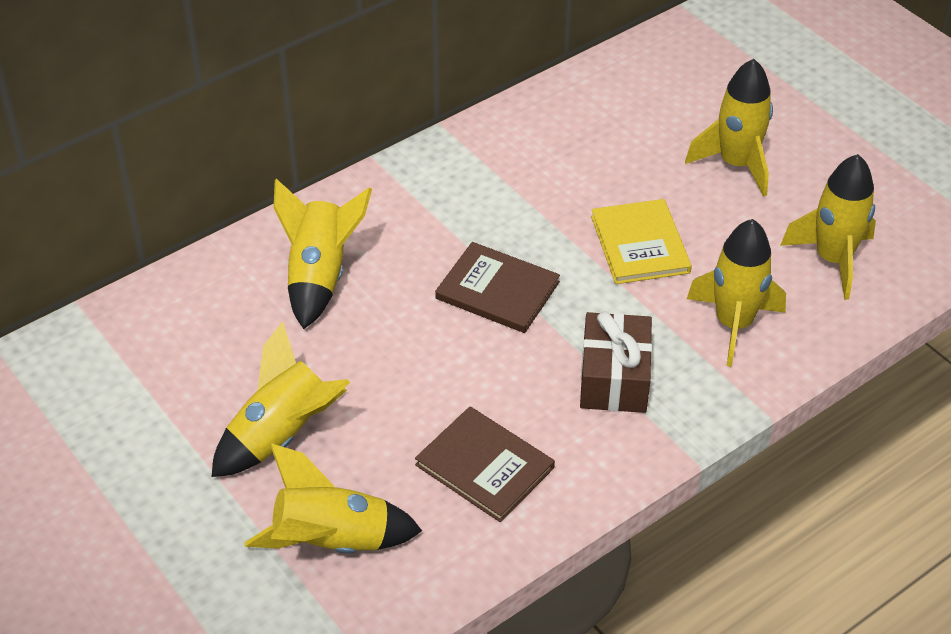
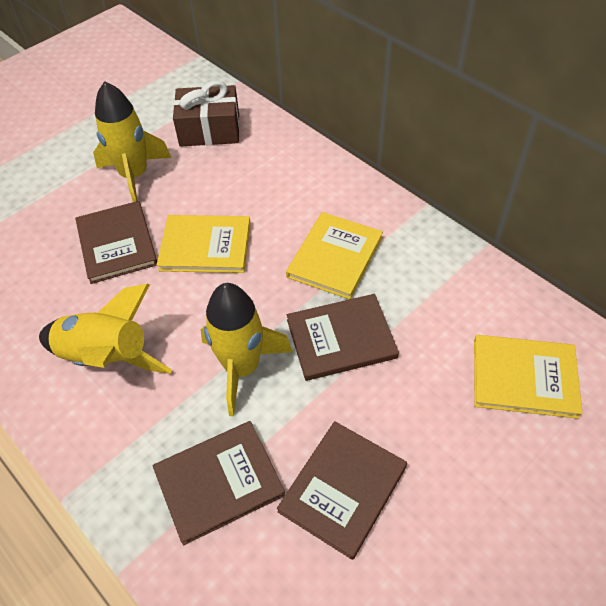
brown book: [415,407,555,522] [435,242,560,333] = 2 -> [75,201,157,284] [153,421,285,545] [277,421,407,560] [287,294,399,381] = 4
yellow book: [591,199,692,284] = 1 -> [156,215,251,273] [286,212,383,299] [474,335,582,419] = 3
yellow rocket: [212,321,350,477] [245,443,422,553] [274,179,372,329] [685,59,773,197] [687,219,786,367] [780,154,876,300] = 6 -> [39,284,172,374] [93,81,171,202] [201,283,293,417] = 3

